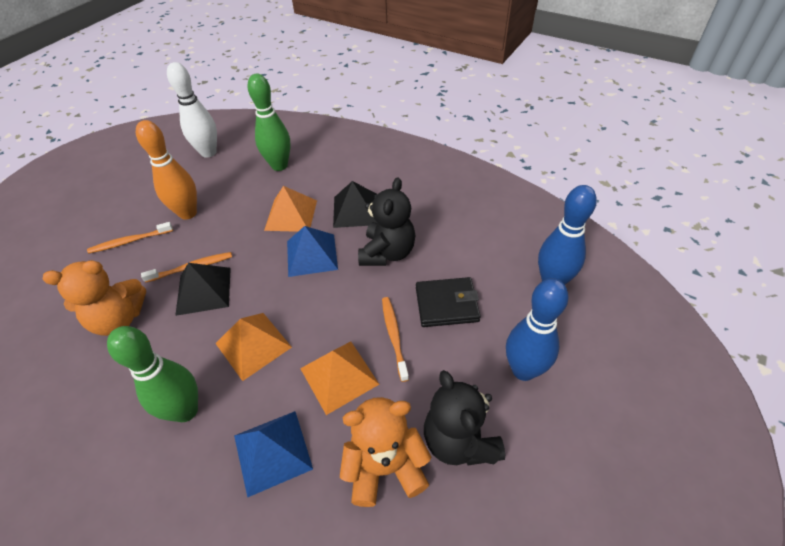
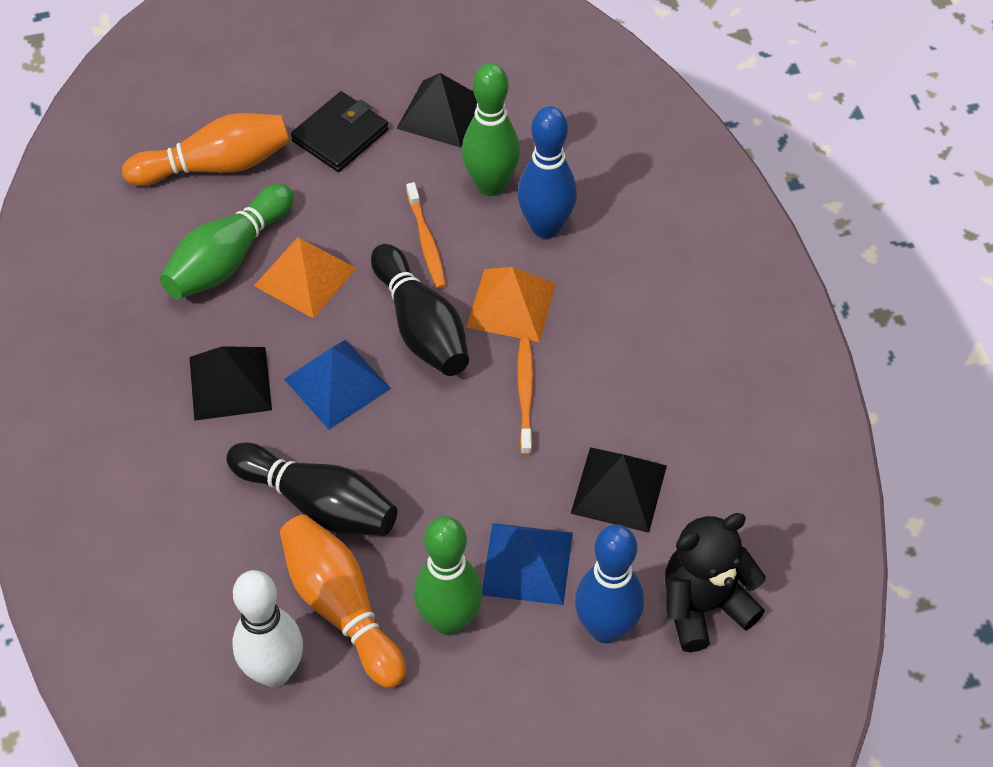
black bowling pin: none = 0 -> [226,442,397,536] [371,244,469,376] = 2
black pyramid: [175,263,231,316] [333,181,377,228] = 2 -> [189,346,272,421] [396,73,477,148] [571,447,667,533] = 3
black teddy bear: [358,177,415,266] [424,370,505,465] = 2 -> [665,513,766,652] = 1
green bowling pin: [107,326,198,422] [248,74,291,171] = 2 -> [160,184,294,299] [414,516,483,635] [462,63,520,196] = 3
orange bowling pin: [136,120,197,220] = 1 -> [122,113,290,186] [280,514,406,688] = 2
orange pyramid: [215,313,292,381] [264,186,317,232] [300,341,379,415] = 3 -> [254,237,357,319] [466,267,556,342] = 2
orange teddy bear: [42,260,146,336] [340,397,432,507] = 2 -> none = 0
orange toothbrush: [87,222,173,254] [141,252,232,283] [382,297,409,382] = 3 -> [406,182,446,289] [517,338,534,455] = 2

